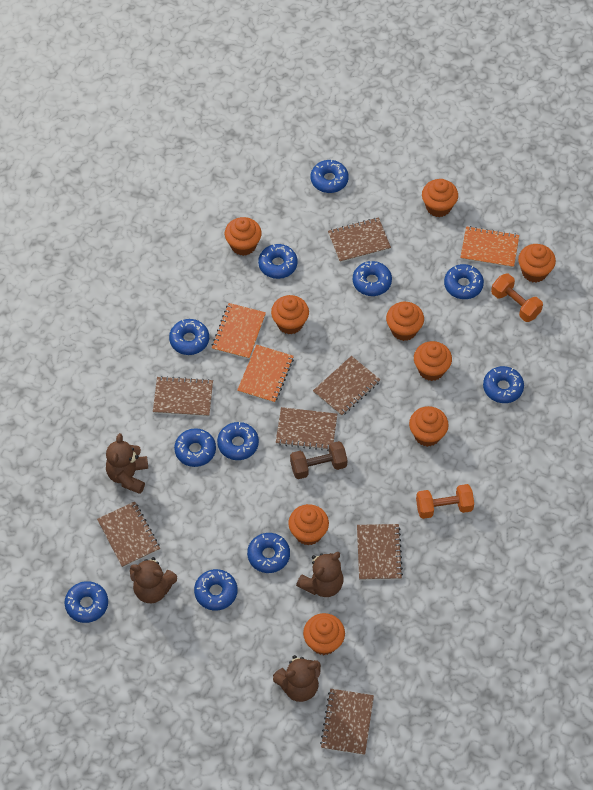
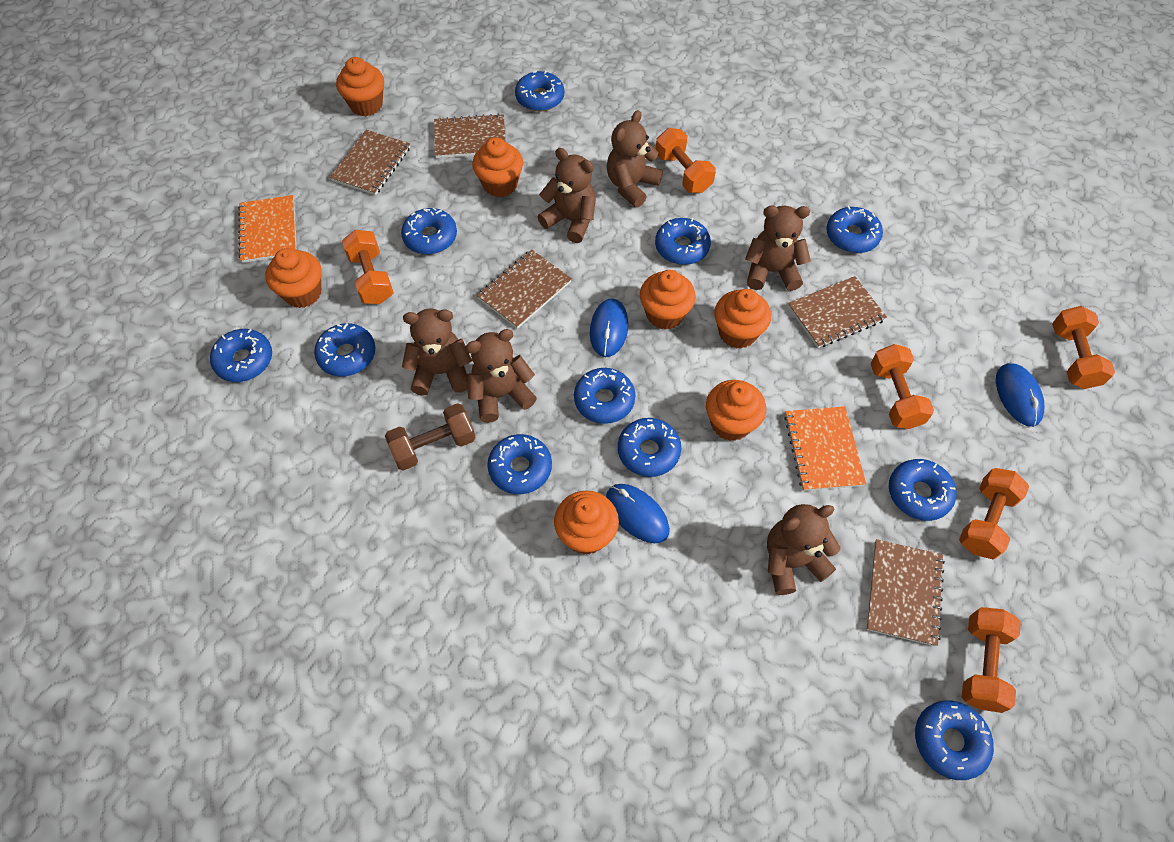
blue mouse: none = 0 -> [590,298,628,357] [606,484,670,543] [996,363,1044,427] = 3
brown notebook: [97,501,160,568] [153,376,213,417] [276,407,337,451] [313,356,380,416] [320,689,374,755] [328,217,391,263] [357,524,403,580] = 7 -> [330,130,410,195] [434,114,506,158] [477,250,572,329] [788,276,887,348] [866,539,945,646] = 5
brown teddy bear: [106,433,148,494] [130,557,177,604] [273,655,321,702] [296,552,343,597] = 4 -> [402,308,472,396] [465,329,537,423] [538,148,596,243] [607,110,663,207] [745,205,811,291] [767,504,840,595] = 6
orange cupcake: [225,217,262,256] [271,295,309,334] [288,504,329,545] [303,613,345,655] [386,302,424,341] [409,406,449,447] [414,341,452,381] [422,179,458,217] [518,244,556,282] = 9 -> [265,248,322,308] [336,57,384,116] [472,137,523,197] [554,490,619,555] [640,270,696,330] [706,380,766,441] [714,289,771,349] = 7
orange dumbbell: [416,484,474,519] [491,273,543,322] = 2 -> [342,230,394,304] [656,128,716,193] [871,344,934,429] [959,468,1029,559] [962,607,1021,713] [1052,306,1115,389] = 6
orange notebook: [212,303,266,359] [237,345,294,403] [460,226,519,268] = 3 -> [238,195,296,263] [784,406,866,491] = 2

